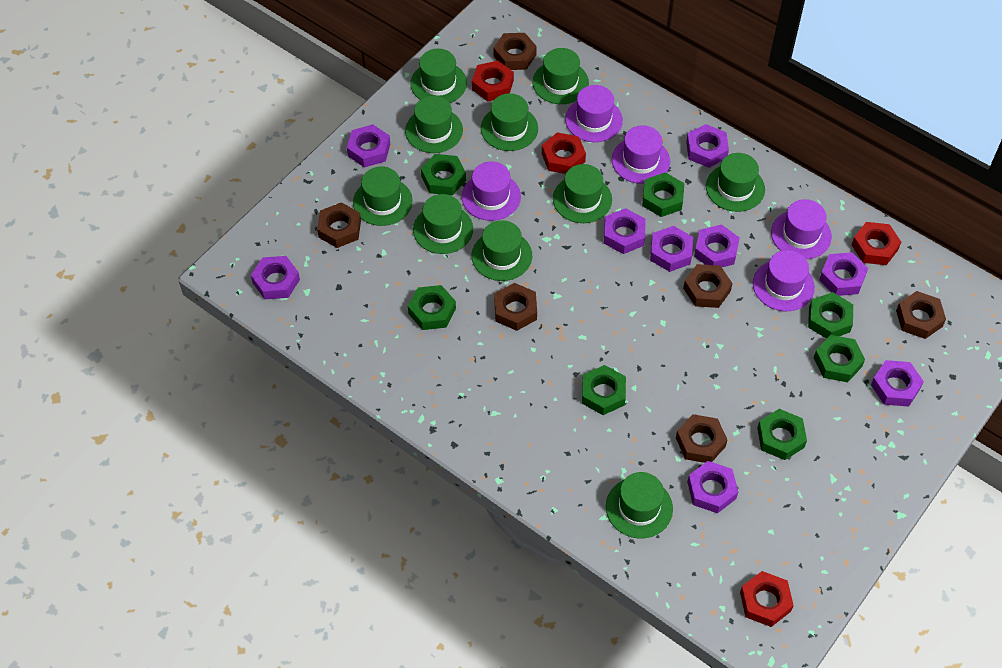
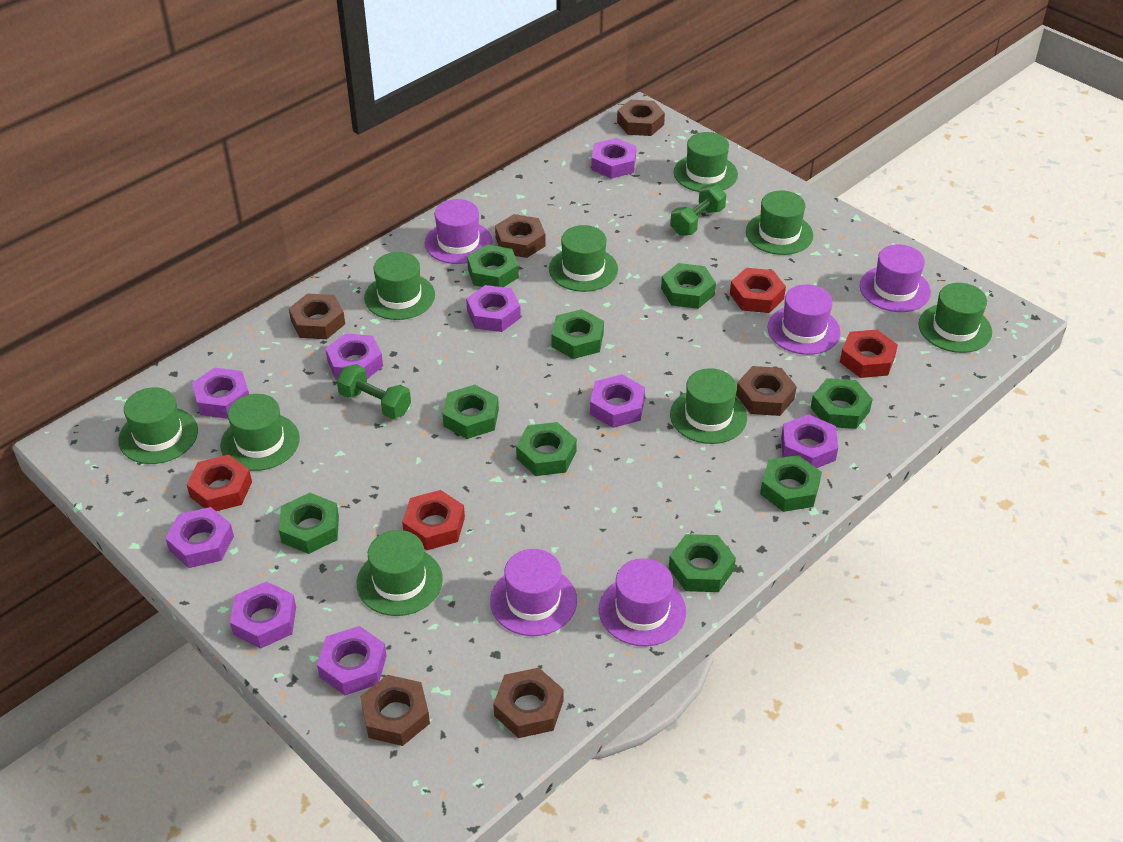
green dumbbell: none = 0 -> [337,364,411,419] [670,184,726,236] = 2
green hat: [353,166,413,226] [405,96,463,153] [410,49,467,103] [413,194,473,254] [472,220,532,281] [481,93,538,151] [532,48,589,104] [553,164,612,223] [606,472,673,538] [706,153,765,212] = 10 -> [118,387,198,464] [220,394,300,471] [357,530,443,616] [364,252,435,320] [549,225,618,292] [670,368,747,444] [674,132,738,192] [746,190,813,255] [918,283,992,353] = 9
green nut: [408,285,456,330] [421,154,466,195] [582,365,626,415] [642,172,684,217] [757,409,807,460] [808,292,853,339] [814,335,865,382] = 7 -> [279,493,339,554] [443,385,499,439] [467,244,519,287] [516,422,577,476] [551,309,604,359] [661,263,716,309] [669,534,736,592] [760,455,822,512] [811,378,873,429] = 9

